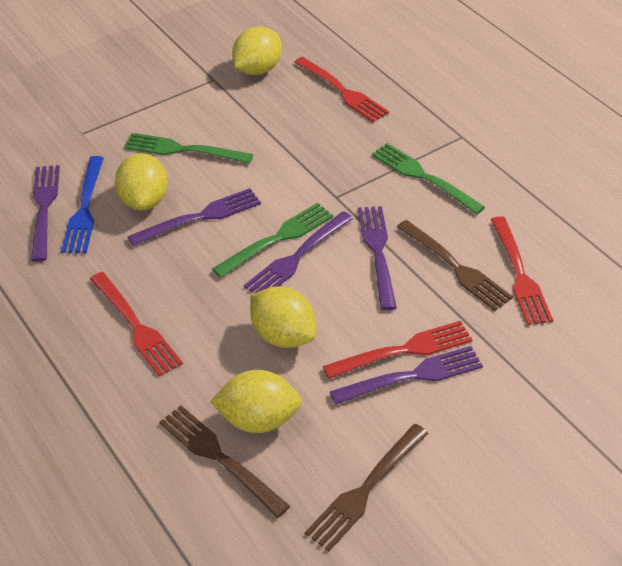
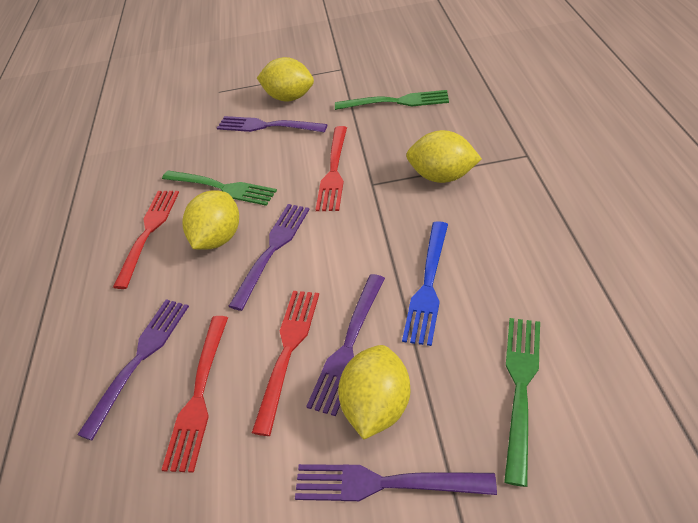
brown fork: [159,405,290,518] [305,424,428,551] [397,220,513,311] = 3 -> none = 0

